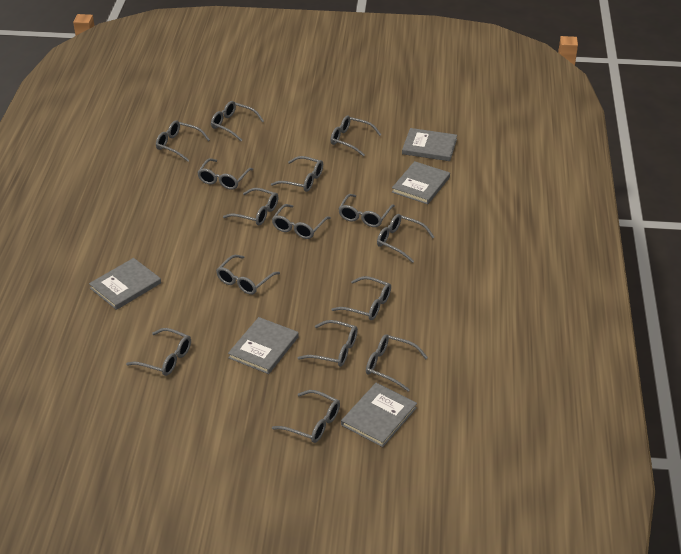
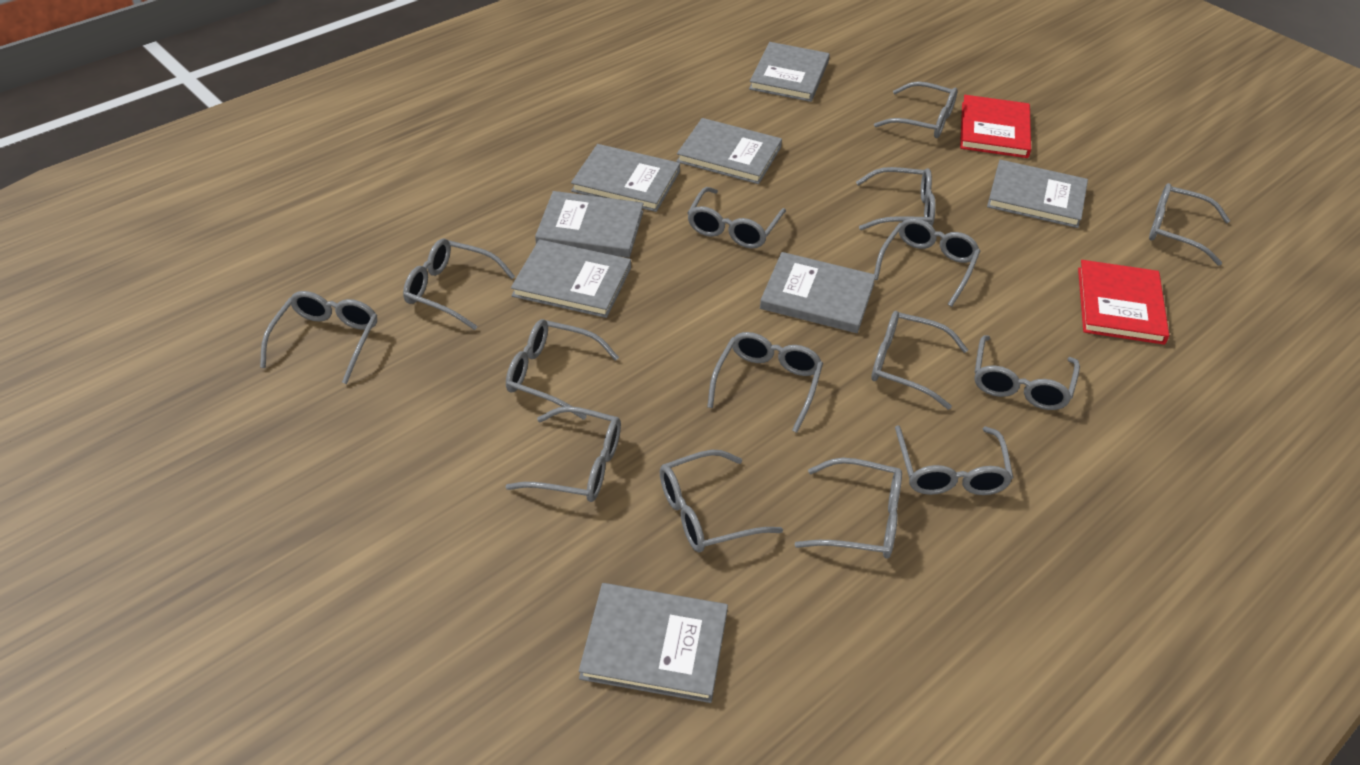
grey book: [89,258,161,310] [228,317,299,374] [341,383,417,447] [392,161,450,204] [402,128,457,161] = 5 -> [511,239,631,318] [535,191,644,258] [571,144,680,212] [579,583,728,703] [676,118,782,184] [749,42,830,102] [760,252,876,333] [987,160,1088,228] = 8
red book: none = 0 -> [960,95,1031,158] [1078,260,1169,345] = 2

